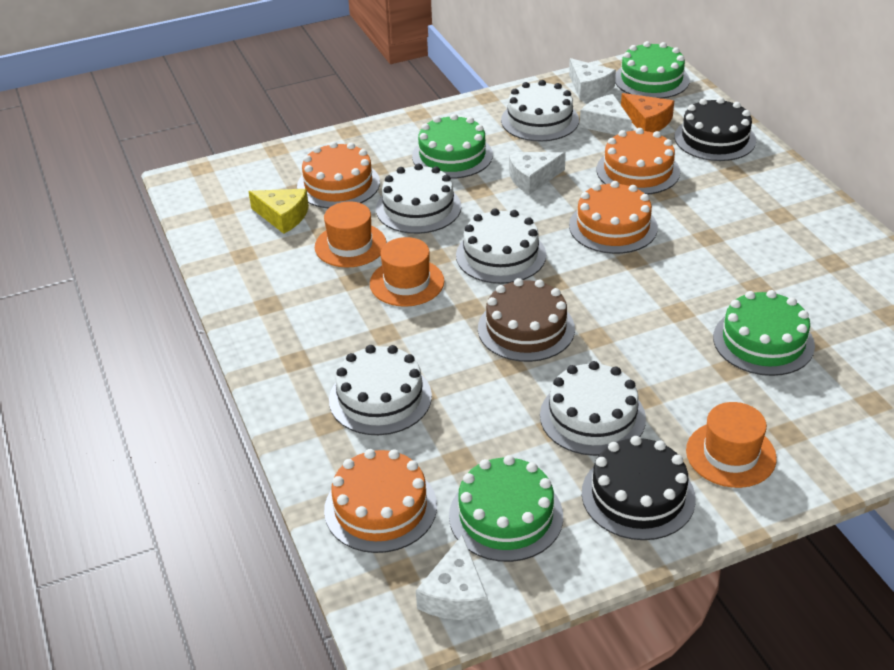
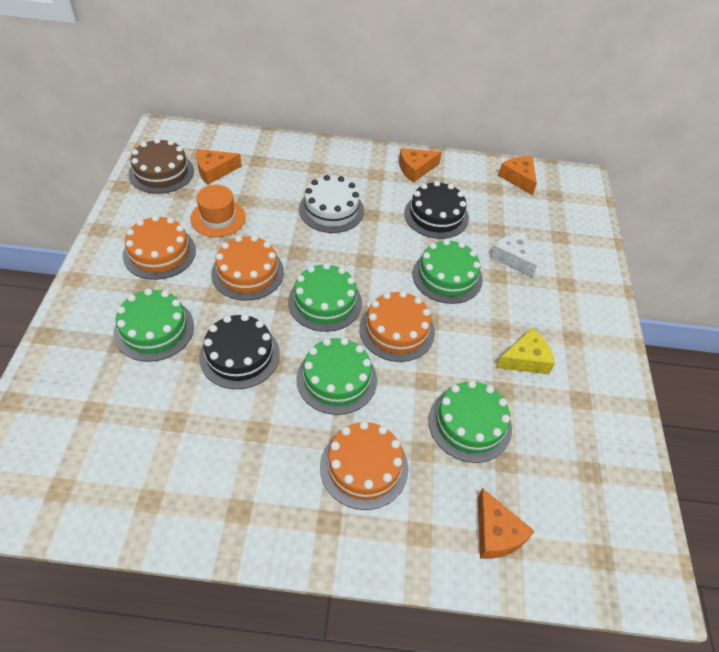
green cake: [412,114,493,179] [449,455,563,562] [615,41,690,99] [713,290,815,376] = 4 -> [113,288,194,362] [288,263,362,332] [296,337,377,415] [413,239,483,304] [428,380,512,463] = 5
orange cheese: [621,93,674,133] = 1 -> [196,149,241,185] [399,148,442,183] [478,488,535,559] [498,156,537,195] = 4
orange hat: [315,201,386,267] [370,237,444,307] [686,402,777,488] = 3 -> [190,185,246,237] = 1
white cake: [329,345,432,435] [376,163,461,234] [456,208,546,284] [501,80,579,141] [540,361,646,456] = 5 -> [299,175,364,233] = 1
white cheese: [416,535,488,620] [509,152,566,195] [569,58,616,100] [580,94,632,135] = 4 -> [491,232,537,278] = 1

